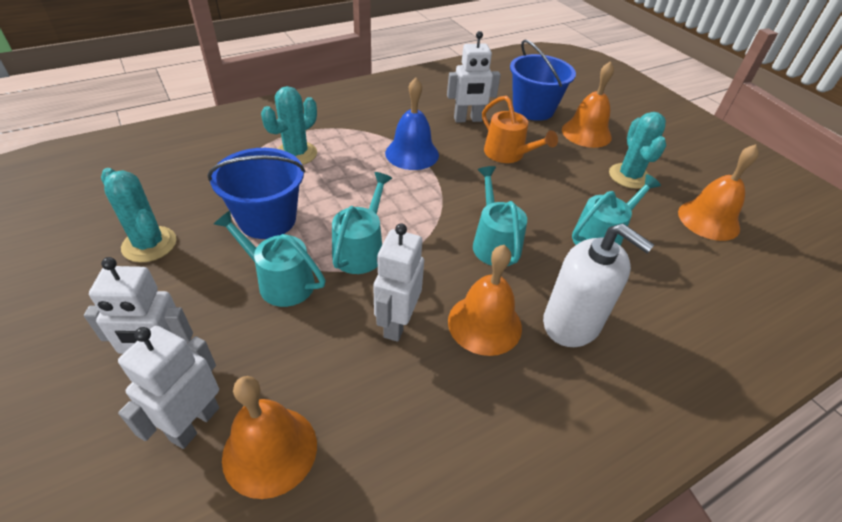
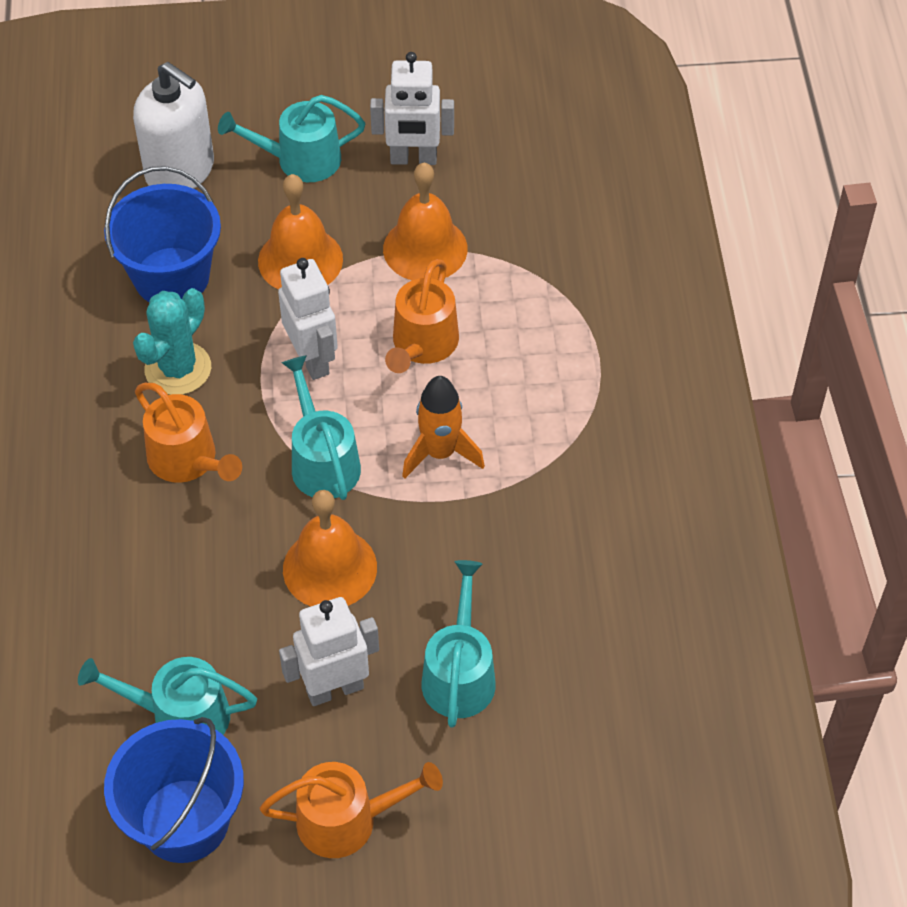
blue bell: [385,78,439,170] = 1 -> none = 0
orange bell: [222,376,317,499] [448,245,522,356] [562,61,614,148] [678,144,759,241] = 4 -> [258,174,343,290] [283,490,377,606] [383,163,468,280] = 3
orange rocket: none = 0 -> [402,376,485,479] = 1
orange watering can: [482,96,558,163] = 1 -> [135,383,242,483] [260,762,443,858] [385,259,459,373] = 3
turquoise cactus: [101,168,176,263] [261,86,317,165] [609,112,666,189] = 3 -> [133,288,211,395] = 1
white robot: [84,257,193,354] [118,326,219,449] [373,224,424,342] [447,31,501,123] = 4 -> [278,258,338,380] [279,597,379,706] [370,52,454,165] = 3

